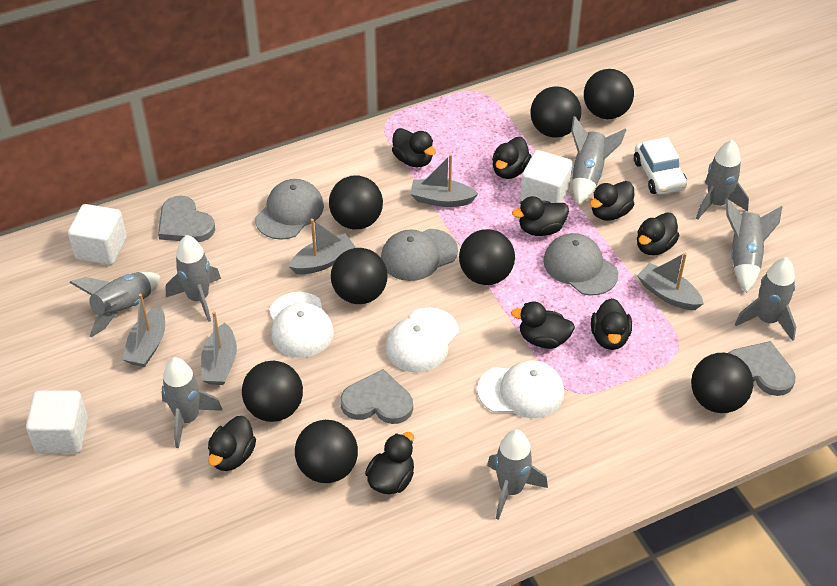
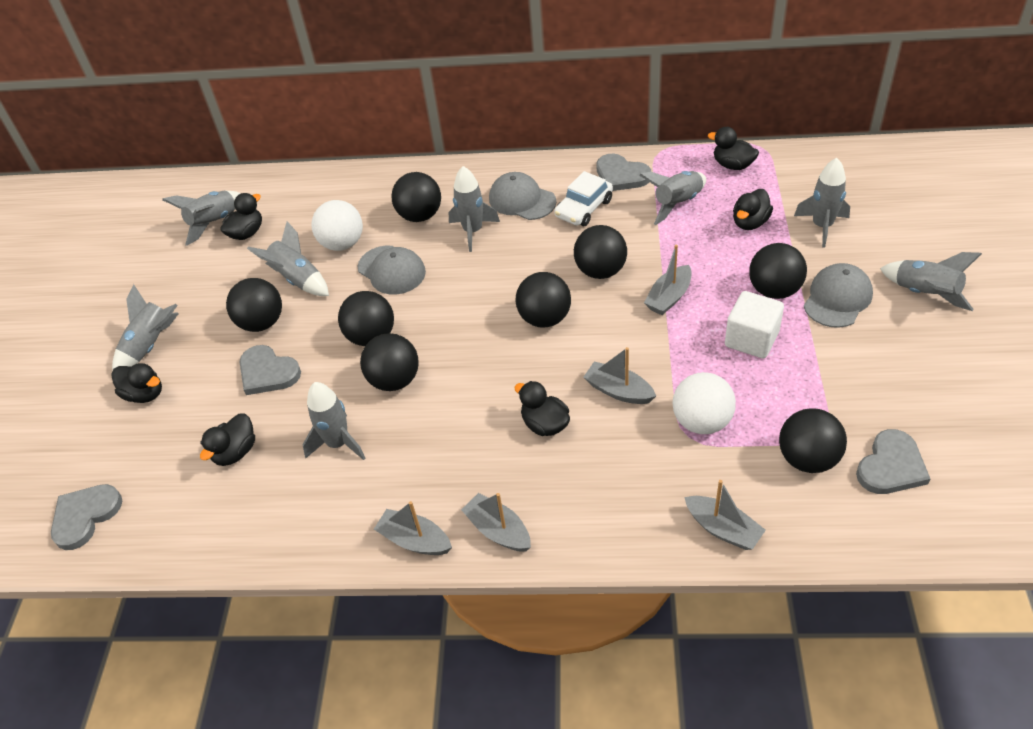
black duck: [208,416,256,471] [365,432,414,494] [392,128,436,167] [492,137,532,179] [511,302,575,349] [512,196,569,236] [590,181,634,221] [591,298,632,350] [637,212,680,255] = 9 -> [112,363,162,403] [200,413,255,466] [220,193,262,240] [514,381,570,436] [708,127,759,170] [733,189,773,230] = 6
grey heart: [158,196,215,242] [340,369,413,424] [728,341,796,396] = 3 -> [51,484,122,550] [240,345,301,395] [596,154,651,191] [856,429,930,494] = 4
white ball: none = 0 -> [311,200,363,251] [673,372,736,434] = 2
white cap: [269,292,334,358] [385,308,459,373] [477,360,564,418] = 3 -> none = 0
white cube: [26,390,88,453] [68,204,127,265] [520,150,572,203] = 3 -> [725,291,784,359] = 1

